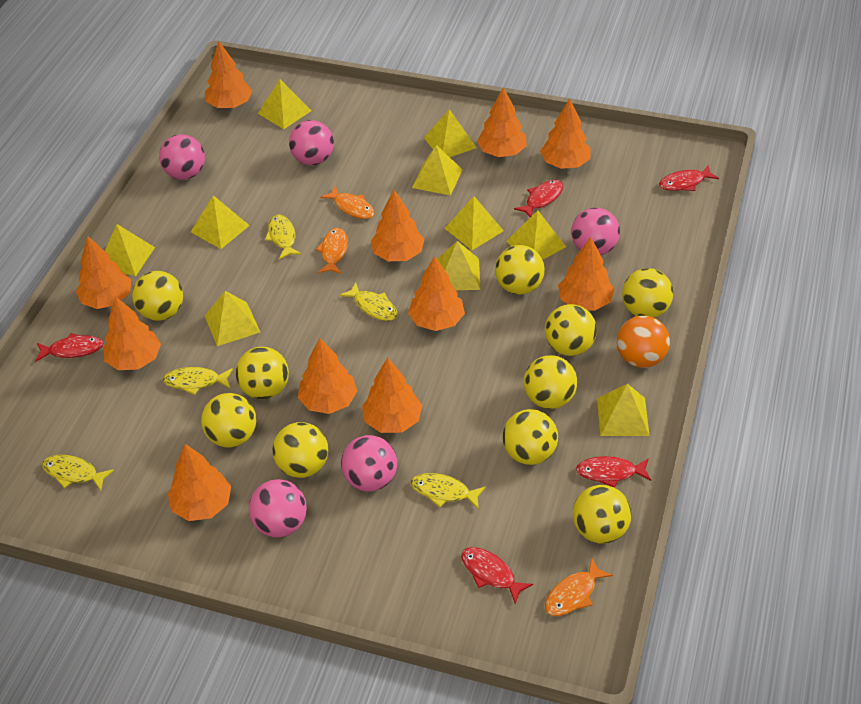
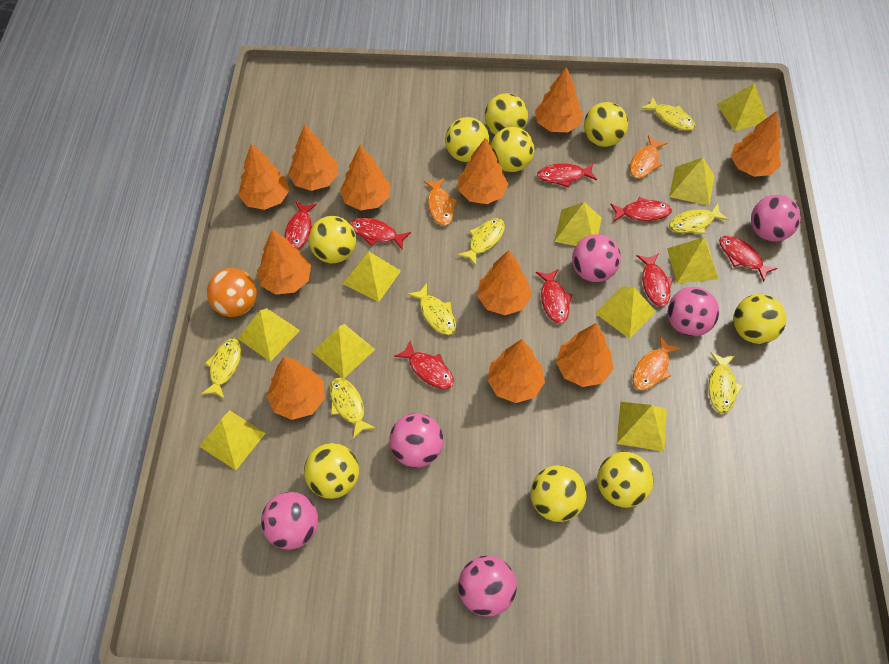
pink ball: [159,134,205,180] [249,479,307,537] [289,120,334,165] [341,435,397,492] [571,208,620,255] = 5 -> [261,492,318,550] [389,413,443,468] [458,555,517,617] [572,234,621,282] [668,287,719,337] [751,195,801,242] = 6
red fish: [35,333,104,362] [461,547,533,604] [514,180,563,217] [576,456,651,488] [659,165,719,191] = 5 -> [284,201,317,250] [350,218,411,249] [394,340,454,389] [536,269,572,324] [537,163,597,188] [610,197,672,221] [637,253,673,307] [719,236,778,282] = 8
yellow ball: [132,271,183,321] [201,393,256,447] [236,347,289,399] [272,422,328,478] [495,245,545,295] [502,409,558,465] [524,355,577,409] [545,304,597,356] [573,485,631,544] [622,268,673,318] = 10 -> [304,443,359,499] [309,216,356,263] [445,117,489,162] [485,93,528,135] [490,127,535,172] [531,465,587,522] [584,102,628,147] [597,452,654,508] [733,294,787,344] = 9
yellow fish: [42,455,114,490] [163,367,233,395] [265,215,301,260] [340,282,398,321] [411,473,486,509] = 5 -> [201,338,241,399] [330,377,376,439] [408,284,456,335] [457,218,505,266] [641,96,696,131] [669,203,729,234] [708,352,743,413] = 7

